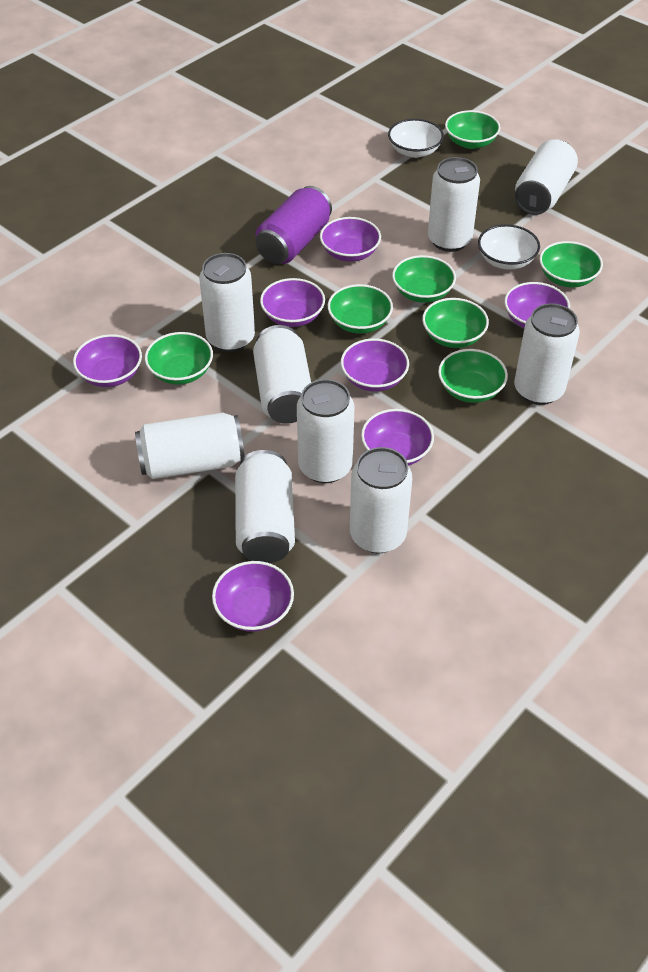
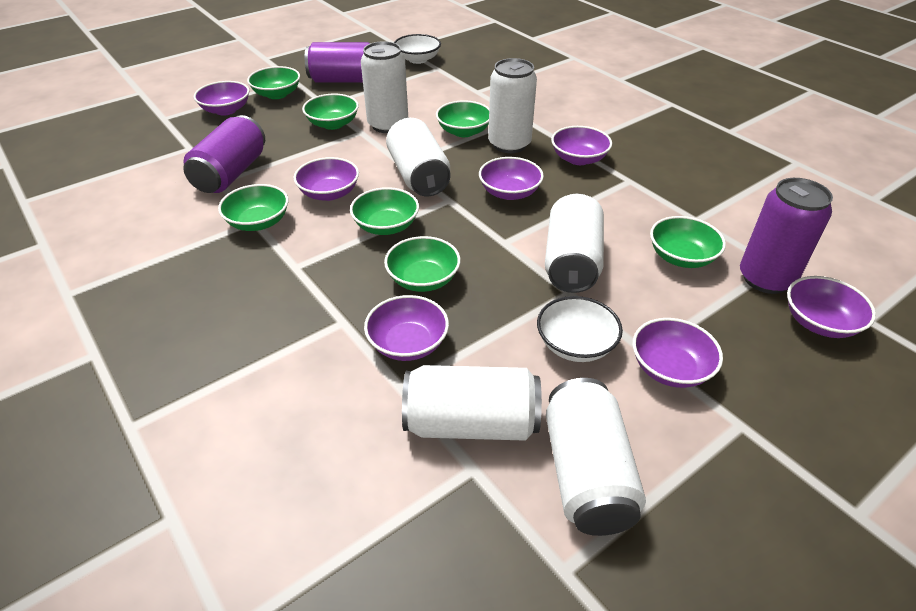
purple can: [255,186,332,264] = 1 -> [183,115,265,193] [305,42,370,83] [740,178,833,294] = 3
white can: [135,413,244,479] [199,253,255,352] [235,450,295,563] [253,325,311,424] [297,379,354,483] [350,447,412,553] [428,157,480,252] [514,304,580,405] [515,139,578,215] = 9 -> [361,41,408,133] [386,118,450,196] [402,365,542,441] [488,58,537,153] [545,194,604,293] [546,378,646,536] = 6

